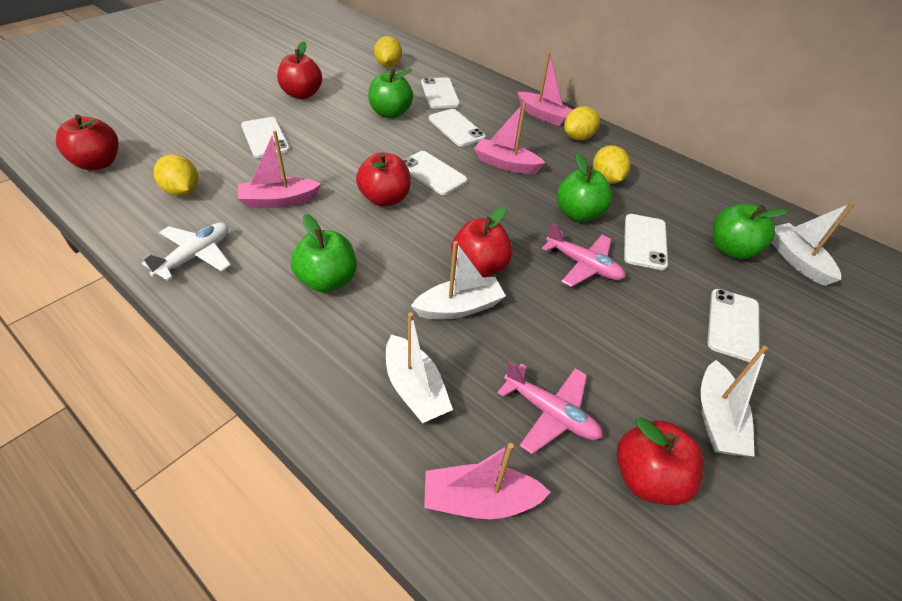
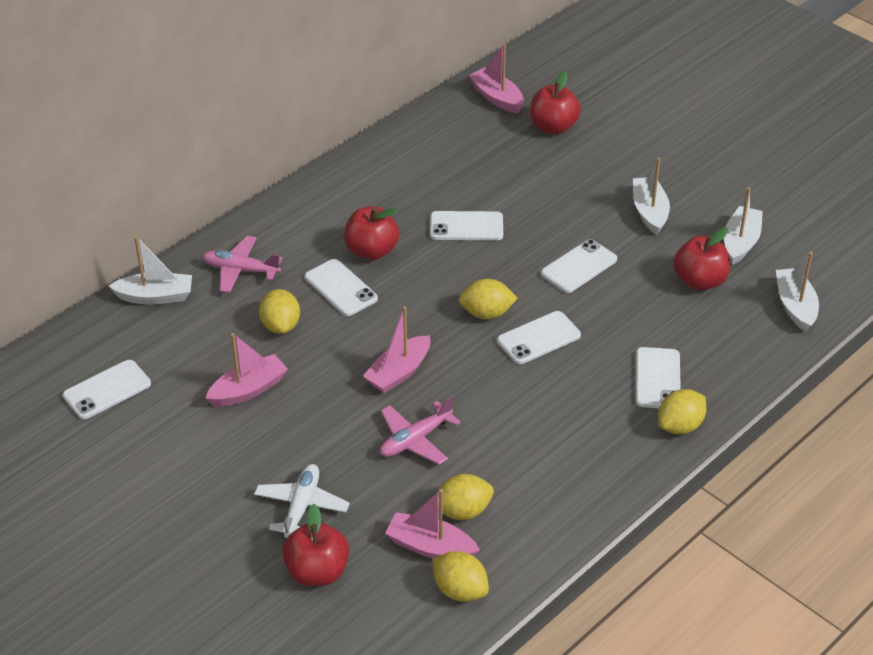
green apple: [291,214,357,293] [368,69,413,119] [557,153,612,222] [713,204,789,259] = 4 -> none = 0
red apple: [56,114,119,171] [277,41,322,99] [356,152,411,207] [451,206,513,278] [617,417,704,505] = 5 -> [282,504,349,586] [344,207,399,260] [530,71,581,134] [674,227,730,290] = 4
yellow lemon: [154,154,198,196] [374,36,402,68] [564,106,600,140] [593,145,630,184] = 4 -> [259,289,300,334] [433,551,489,602] [437,474,494,520] [459,279,518,319] [658,389,706,434] = 5

